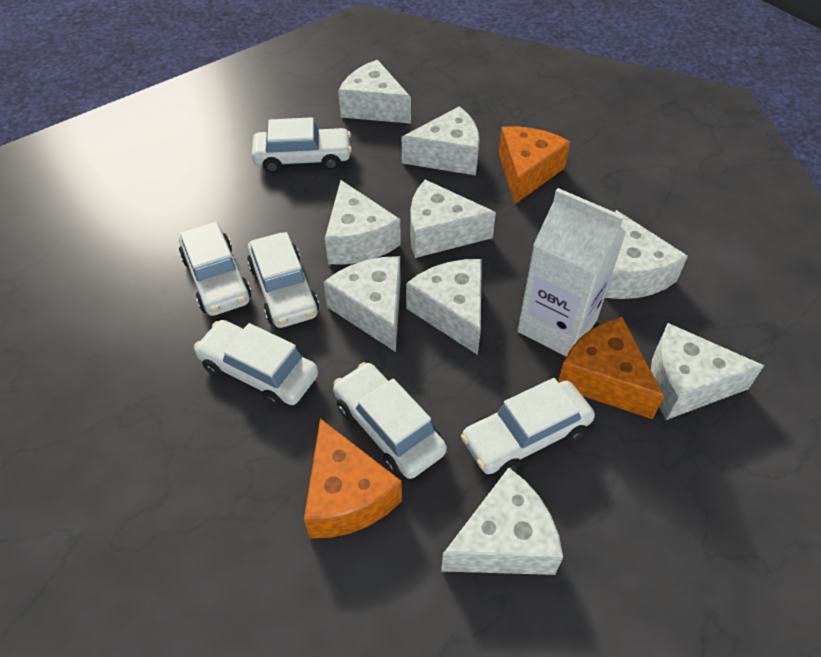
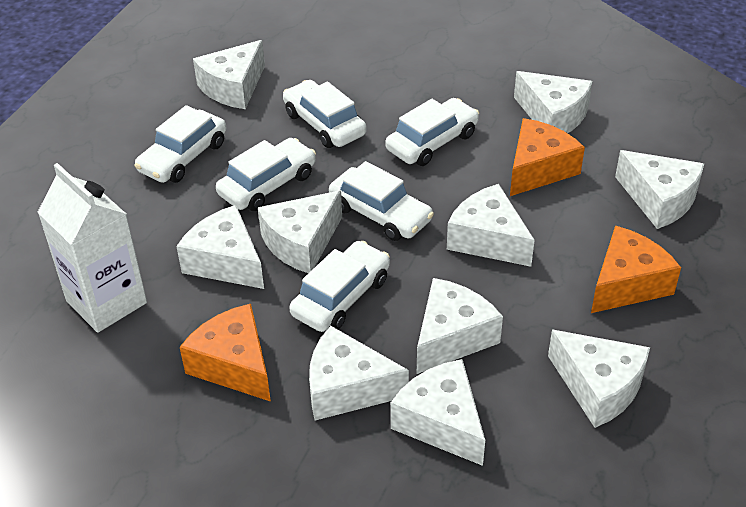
white cheese: [323,256,401,352] [325,180,401,265] [338,60,411,124] [402,106,480,175] [406,259,482,355] [410,180,496,258] [441,468,563,575] [605,210,688,299] [651,323,764,420] = 9 -> [176,205,264,289] [193,40,265,109] [258,191,342,273] [309,326,409,420] [391,359,485,466] [417,278,503,374] [447,184,535,267] [514,71,593,133] [548,330,650,428] [615,150,704,229] = 10

